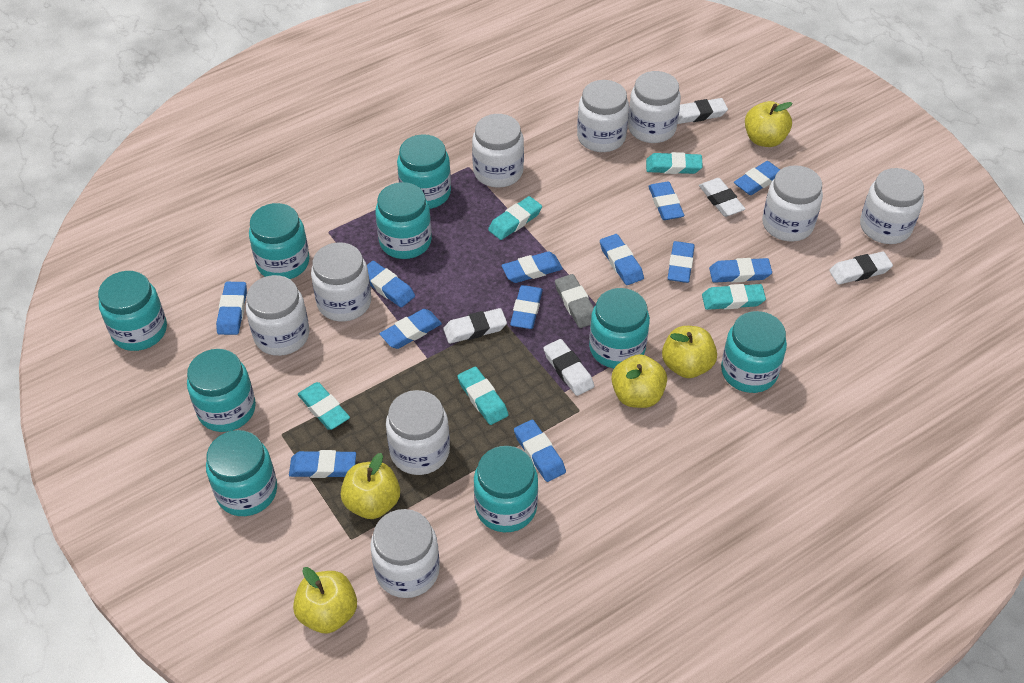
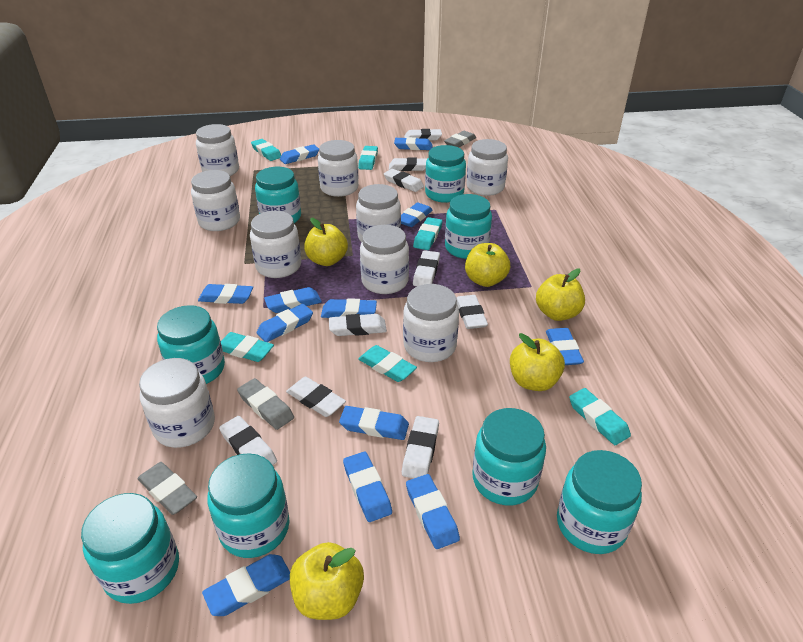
grey eraser: [555,274,594,328] = 1 -> [138,462,197,515] [237,378,294,430] [444,131,476,148] = 3
turquoise eraser: [298,382,350,430] [457,367,509,425] [488,196,542,240] [646,152,703,174] [702,284,766,310] = 5 -> [221,332,274,362] [251,139,281,161] [358,146,378,170] [358,345,417,382] [413,217,443,250] [569,388,631,445] = 6
turquoise jar: [98,271,167,351] [187,349,256,432] [206,430,277,516] [249,203,310,279] [375,182,432,259] [397,134,451,209] [474,446,538,532] [589,288,650,368] [721,311,787,393] = 9 -> [81,493,179,604] [157,305,225,384] [207,453,289,558] [255,167,301,223] [425,145,466,203] [445,194,492,259] [472,408,546,505] [557,450,642,554] = 8
white eraser: [443,308,507,344] [543,339,594,396] [677,98,728,124] [699,178,745,217] [829,251,893,285] = 5 -> [219,416,277,465] [286,377,346,417] [329,314,387,336] [384,169,424,192] [389,158,427,171] [402,416,439,478] [404,129,442,141] [413,250,440,286] [456,295,488,329] = 9

